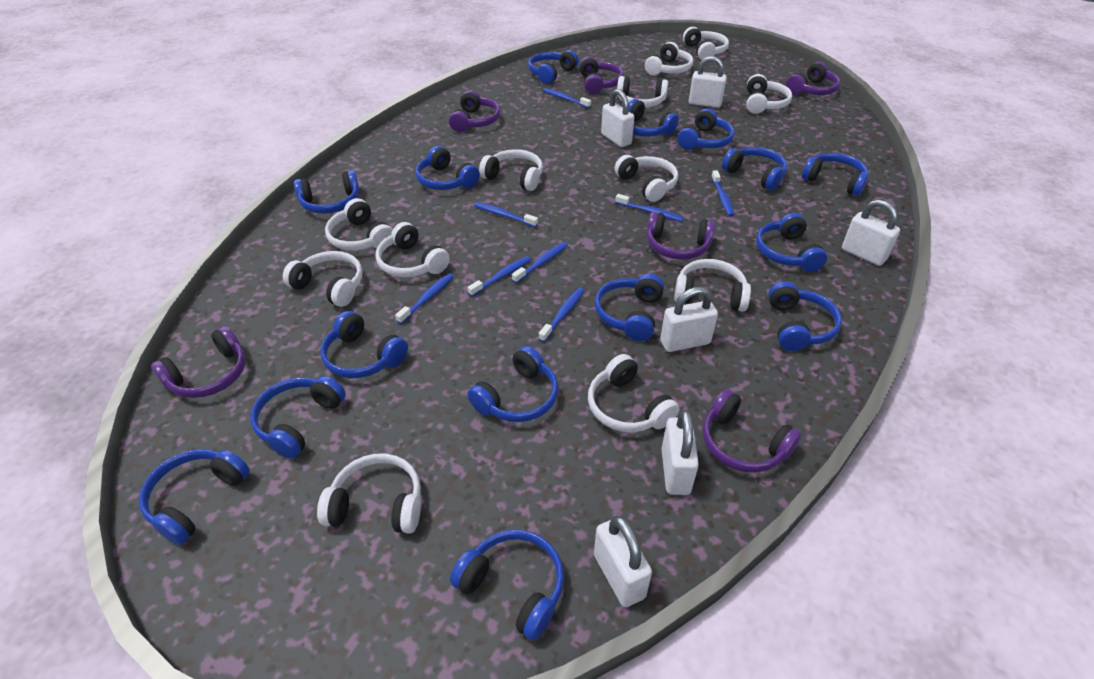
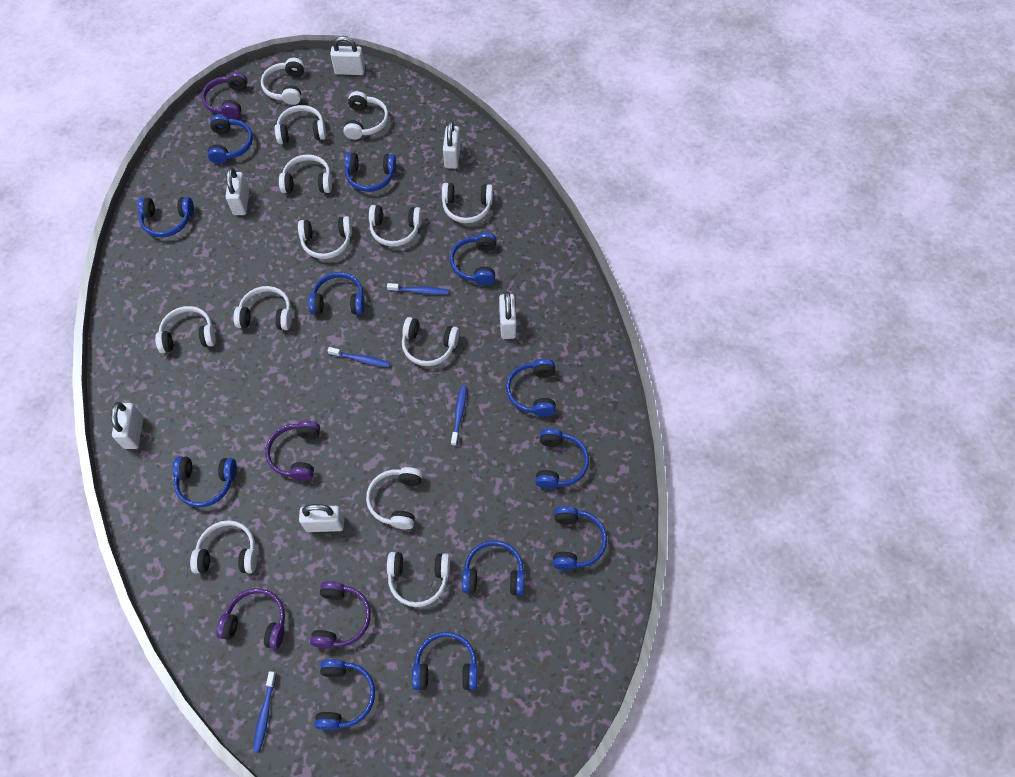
blue headphones: [139,449,250,545] [250,376,346,459] [294,170,360,214] [320,311,408,378] [416,146,480,190] [450,530,564,641] [468,346,558,422] [528,50,579,84] [595,274,664,341] [628,99,679,137] [677,109,734,150] [722,147,787,191] [756,213,827,272] [768,281,842,351] [802,153,868,196] = 15 -> [137,197,194,237] [173,456,237,508] [207,115,253,164] [308,272,365,315] [314,659,375,730] [345,152,396,192] [412,632,478,690] [450,232,497,286] [462,540,525,596] [506,359,556,417] [535,428,589,489] [553,506,607,570] = 12
blue toothbrush: [395,274,454,324] [468,256,531,297] [474,202,538,227] [512,242,568,283] [539,288,584,342] [543,88,591,108] [615,194,684,222] [711,170,734,217] = 8 -> [253,671,276,752] [327,347,390,367] [387,283,449,295] [451,386,466,446] = 4
purple headphones: [151,326,246,398] [449,90,501,132] [579,56,624,94] [647,212,716,260] [703,389,802,473] [786,62,841,95] = 6 -> [201,72,247,119] [216,588,285,649] [265,420,320,481] [310,581,371,649] = 4
white headphones: [283,251,362,307] [317,453,421,534] [325,198,393,250] [376,222,450,277] [479,149,543,191] [588,354,680,432] [614,155,678,202] [617,76,668,107] [645,42,693,76] [674,259,751,311] [683,27,729,60] [746,74,792,114] = 12 -> [155,306,216,353] [190,520,257,574] [233,286,292,330] [261,58,304,105] [275,105,326,144] [279,154,332,193] [298,216,352,259] [343,91,388,140] [366,467,423,529] [369,205,422,247] [387,552,450,607] [402,317,459,366] [442,183,493,223] = 13

